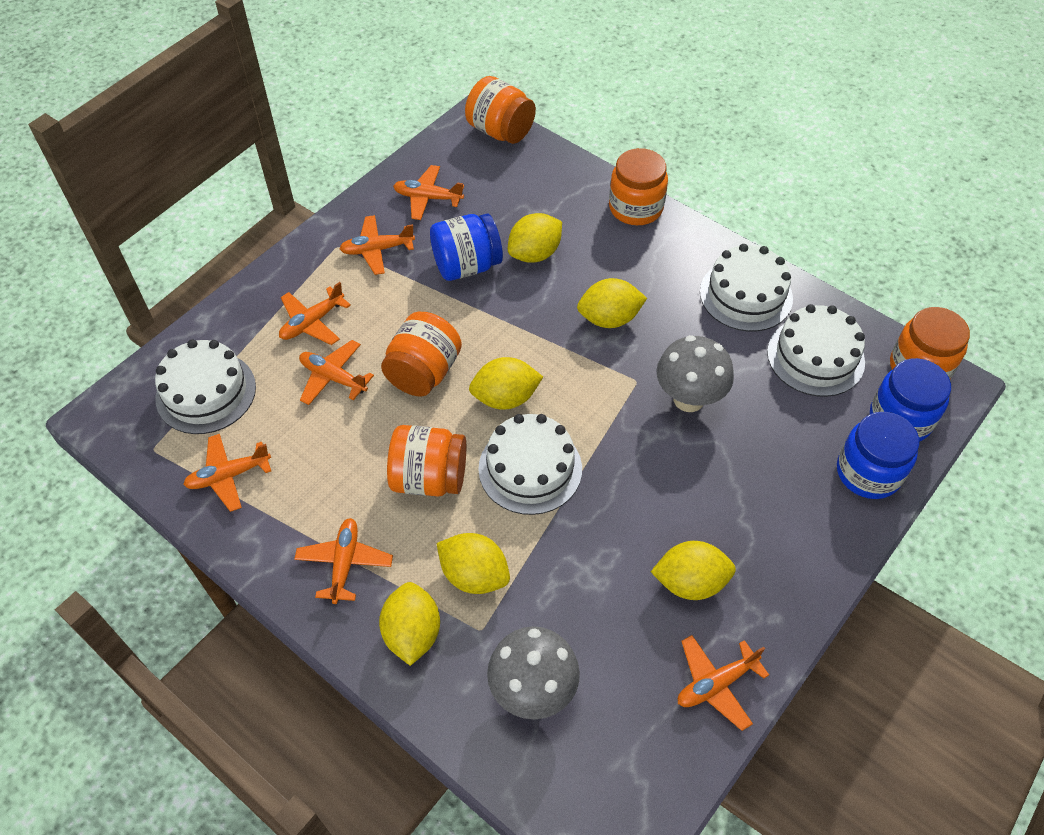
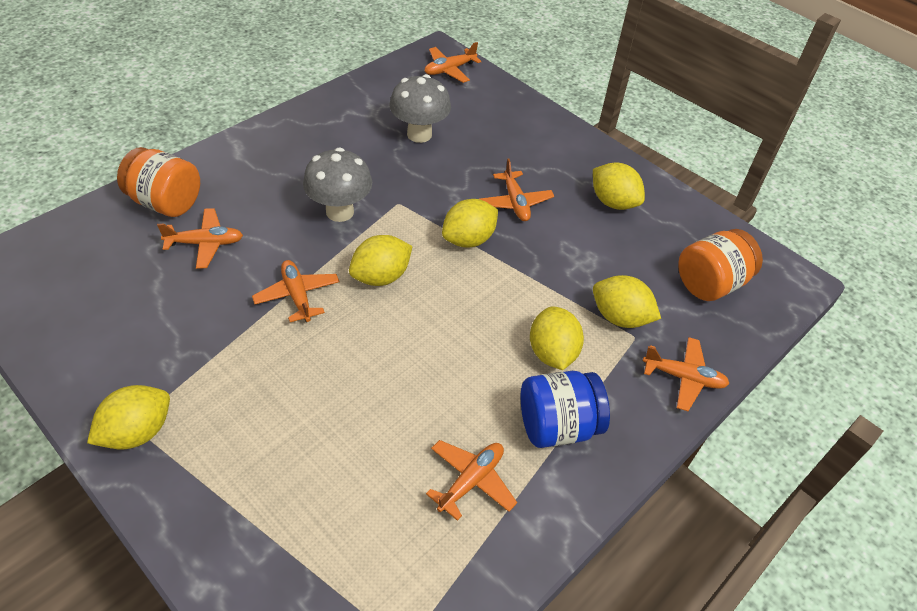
blue jar: [430,213,503,281] [837,412,919,499] [870,358,951,442] = 3 -> [521,371,610,448] = 1
orange jar: [381,312,462,396] [387,425,466,497] [465,76,536,144] [609,148,668,225] [890,307,970,379] = 5 -> [117,147,200,217] [678,229,763,301] = 2
orange plane: [183,434,271,512] [279,282,351,345] [294,518,393,604] [299,340,374,405] [339,215,415,275] [393,165,464,220] [678,635,769,731] = 7 -> [157,208,243,269] [252,260,340,322] [425,42,481,83] [426,440,517,521] [480,159,554,221] [643,337,729,411] = 6
white cake: [155,339,256,434] [478,414,582,515] [700,244,793,331] [767,304,865,397] = 4 -> none = 0

